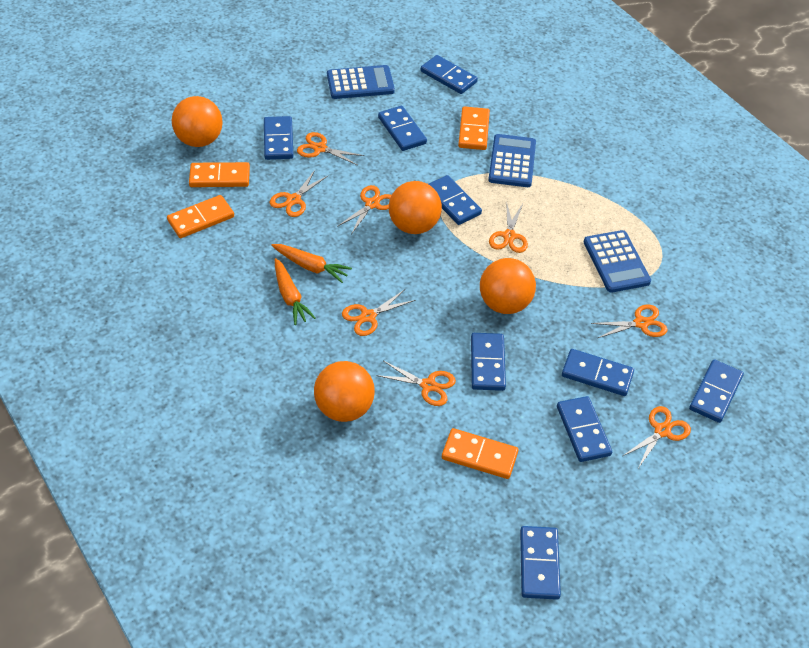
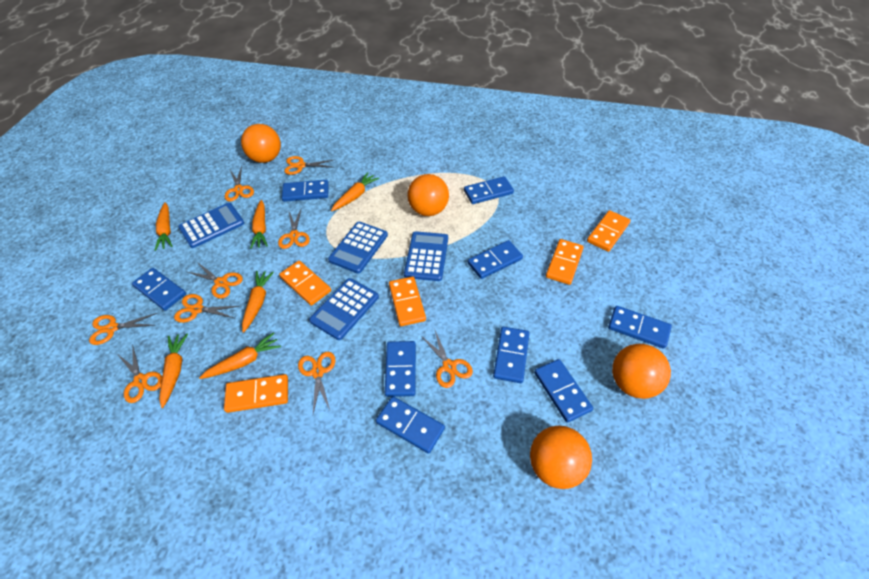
blue calculator: [327,65,395,99] [488,134,536,187] [584,230,651,293] = 3 -> [178,203,244,248] [309,278,379,340] [328,222,388,274] [404,231,448,281] = 4
orange carrot: [271,244,352,283] [275,258,316,325] = 2 -> [155,202,173,251] [159,334,188,408] [199,333,281,379] [242,271,274,333] [250,200,268,249] [331,172,379,211] = 6
orange domino: [167,195,234,238] [189,162,250,187] [442,428,518,479] [458,106,490,150] = 4 -> [224,374,288,413] [279,260,331,306] [389,276,426,326] [546,239,584,285] [587,210,630,252] = 5
orange scissors: [270,170,328,217] [297,132,364,165] [337,185,392,234] [342,289,415,336] [376,361,456,406] [489,201,528,253] [591,304,668,338] [623,406,691,467] = 8 -> [89,313,157,345] [118,344,162,403] [174,294,239,323] [188,262,243,299] [225,166,254,202] [278,209,310,249] [284,156,333,175] [298,352,336,414] [420,328,473,388] = 9

